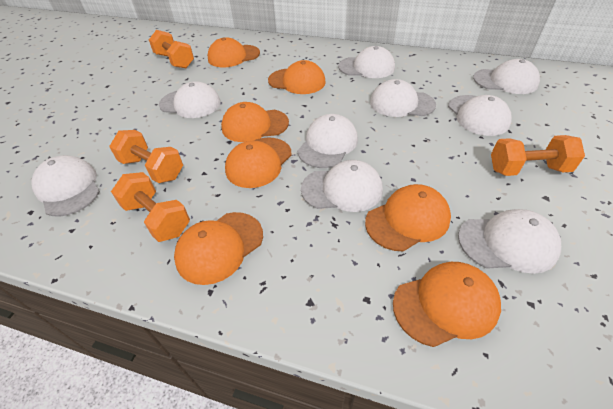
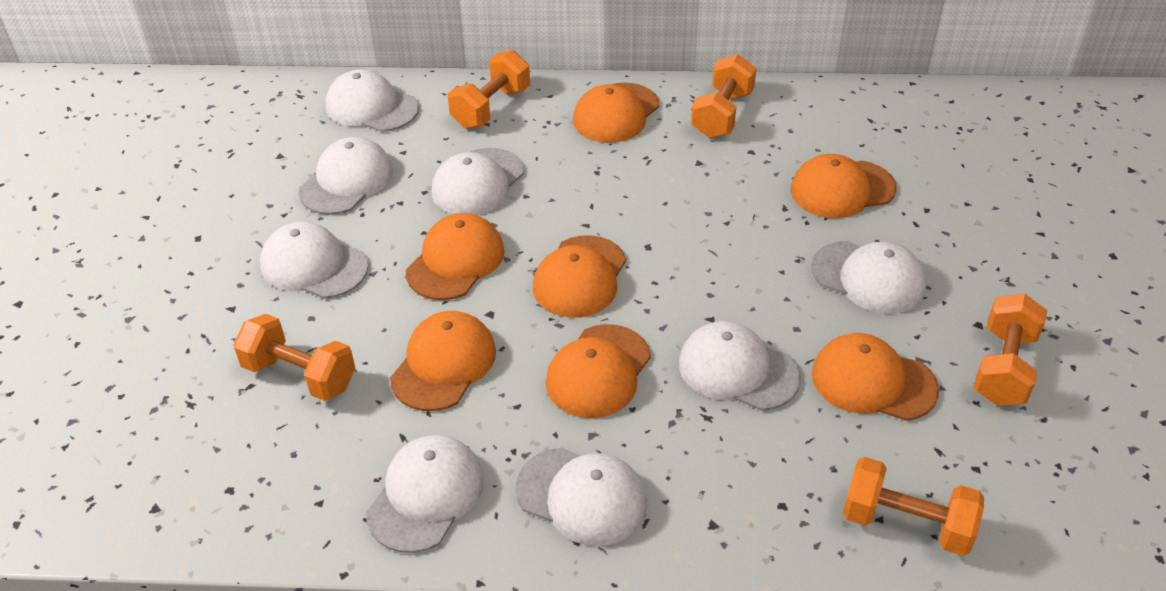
orange dumbbell: [109,130,183,183] [111,172,190,242] [149,30,194,68] [491,135,585,176] = 4 -> [233,314,355,401] [448,50,530,129] [691,54,756,138] [843,457,984,556] [974,293,1047,406] = 5
white cap: [31,155,100,216] [159,81,221,118] [297,114,358,168] [301,160,383,212] [338,46,395,78] [370,79,436,117] [448,95,512,136] [458,209,561,274] [473,59,540,94] = 9 -> [260,222,369,299] [298,137,393,215] [325,69,419,132] [366,435,484,553] [432,148,524,215] [515,448,647,546] [679,321,801,411] [811,241,926,314] = 8

